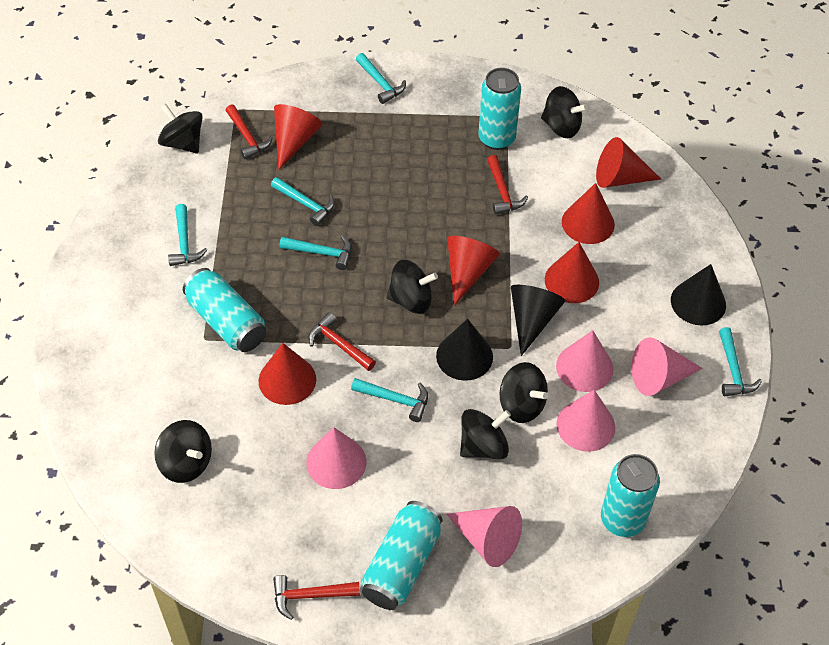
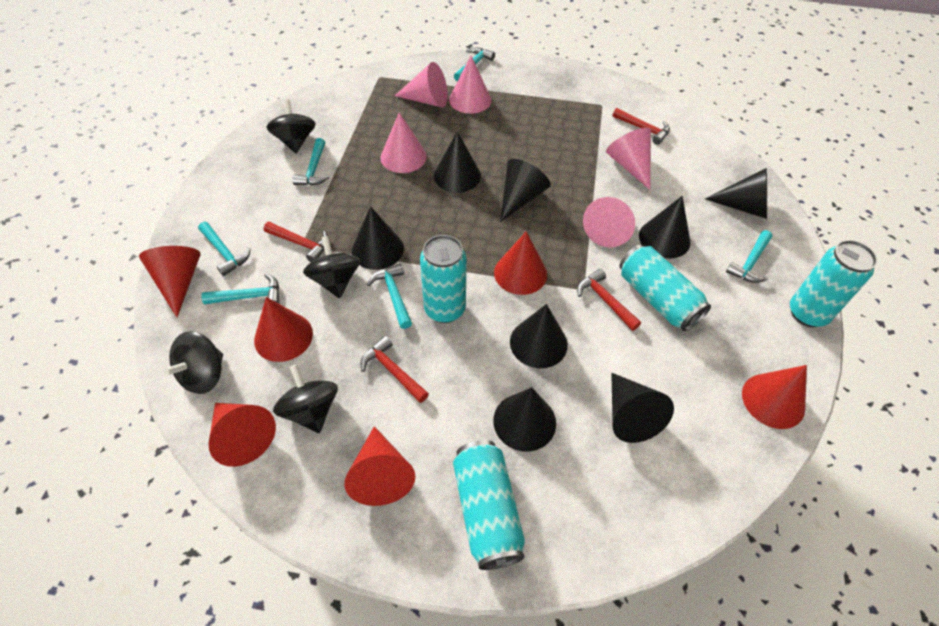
black cone: [436,319,493,381] [511,285,565,356] [671,264,726,326] = 3 -> [352,206,404,270] [434,131,481,193] [493,387,556,452] [500,159,551,222] [510,304,568,368] [611,373,674,443] [639,196,690,258] [705,168,767,219] = 8
black spinning top: [154,420,212,483] [158,103,203,154] [387,260,438,314] [460,409,511,459] [500,362,548,423] [541,86,588,138] = 6 -> [164,331,223,394] [266,99,316,153] [273,365,338,433] [303,236,360,298] = 4

